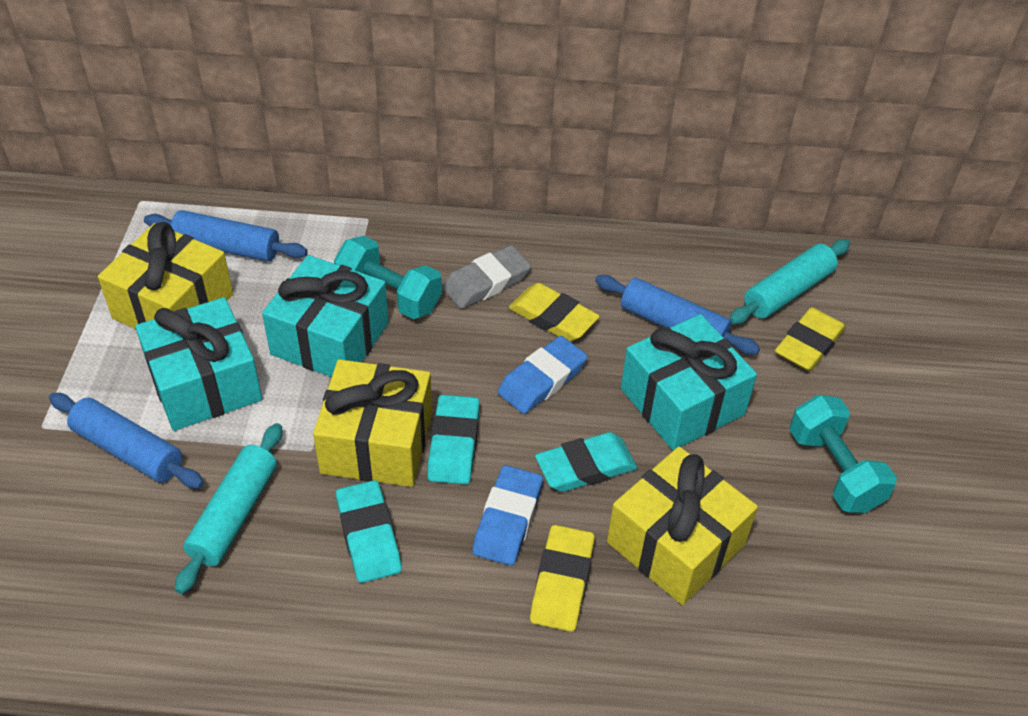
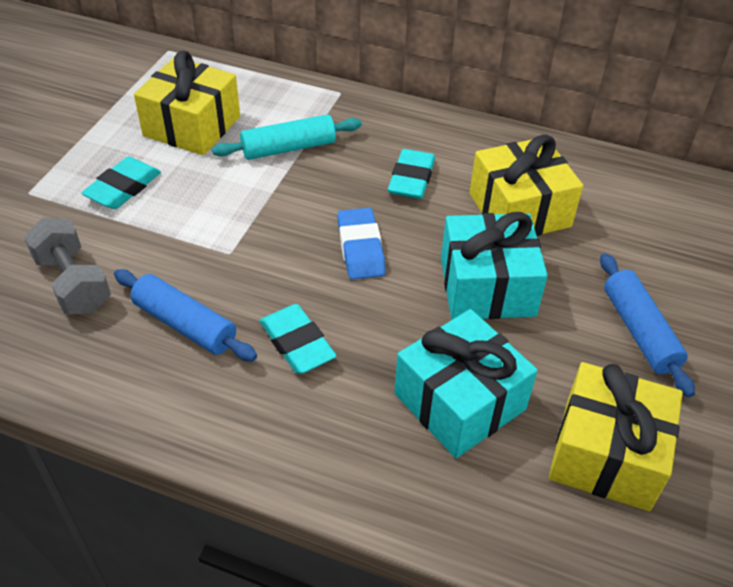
blue eraser: [472,465,543,566] [498,336,588,414] = 2 -> [337,208,386,280] = 1
blue rolling pin: [49,393,204,488] [144,210,307,261] [595,275,760,355] = 3 -> [114,269,257,361] [600,253,695,398] = 2
grey dumbbell: none = 0 -> [24,218,111,314] = 1
grey eraser: [442,245,531,309] = 1 -> none = 0
turquoise dumbbell: [334,236,442,319] [790,395,897,513] = 2 -> none = 0
turquoise gift: [135,297,262,431] [262,255,389,377] [621,314,757,450] = 3 -> [394,309,538,458] [441,212,548,320] = 2
turquoise rolling pin: [175,423,282,594] [729,239,850,324] = 2 -> [212,114,362,160] = 1
yellow eraser: [508,283,600,341] [530,525,595,632] [775,307,846,371] = 3 -> none = 0

